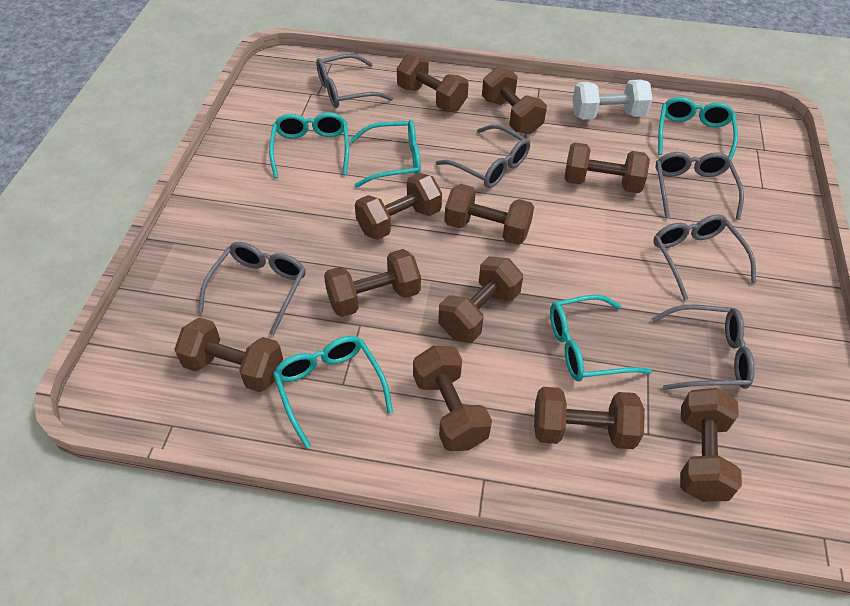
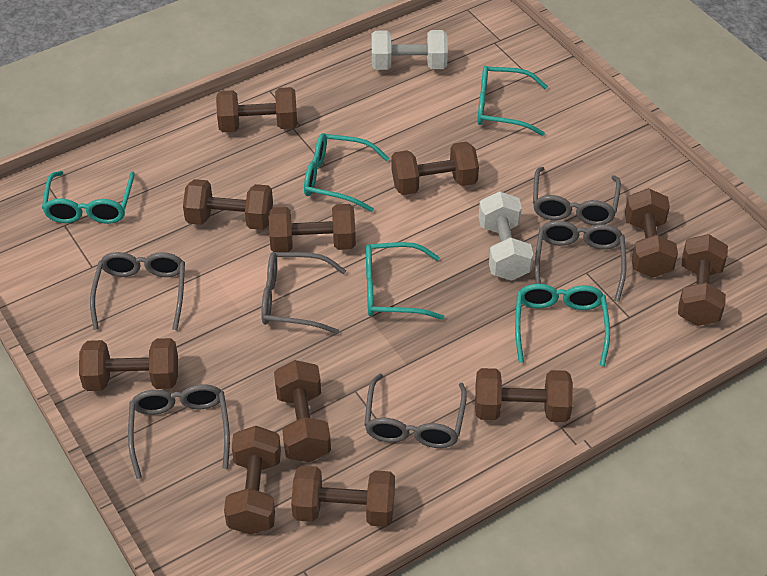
white dumbbell: [572,79,652,120] = 1 -> [372,30,448,70] [479,191,534,281] = 2

